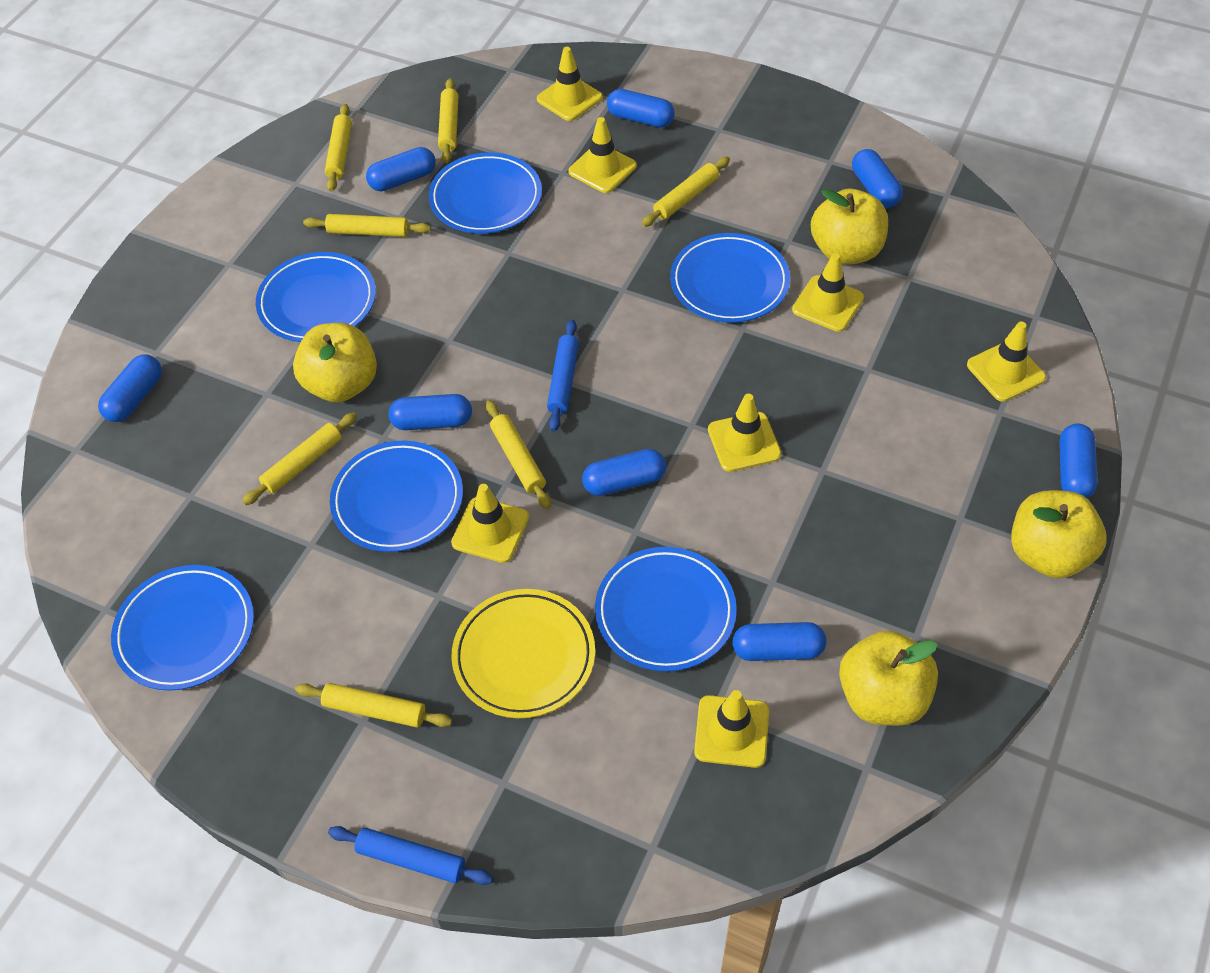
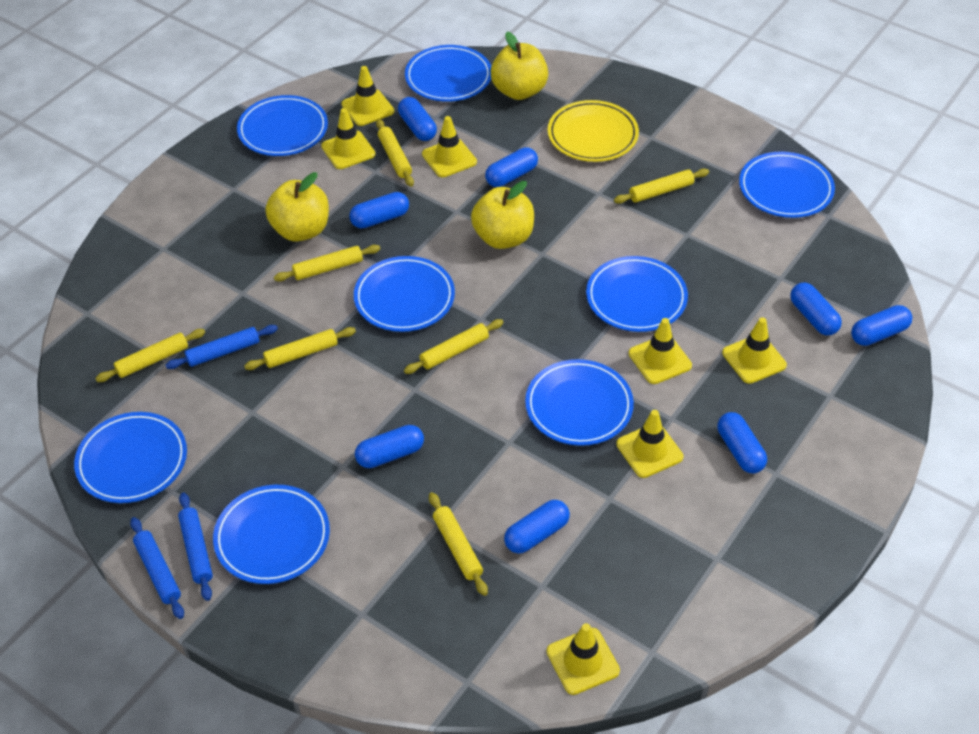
blue plate: [111,565,254,691] [256,252,376,342] [330,441,463,552] [429,153,542,234] [595,547,737,672] [670,233,790,323] = 6 -> [74,412,187,503] [213,485,330,584] [237,95,328,156] [354,256,455,332] [405,45,491,102] [525,359,634,446] [586,256,688,332] [739,152,835,218] = 8
blue rolling pin: [328,826,493,885] [547,320,579,432] = 2 -> [130,517,184,619] [165,325,278,369] [178,492,213,601] = 3
yellow apple: [293,323,377,402] [811,189,888,265] [839,630,938,726] [1011,490,1106,578] = 4 -> [265,172,329,242] [471,181,534,249] [491,32,548,100] = 3

